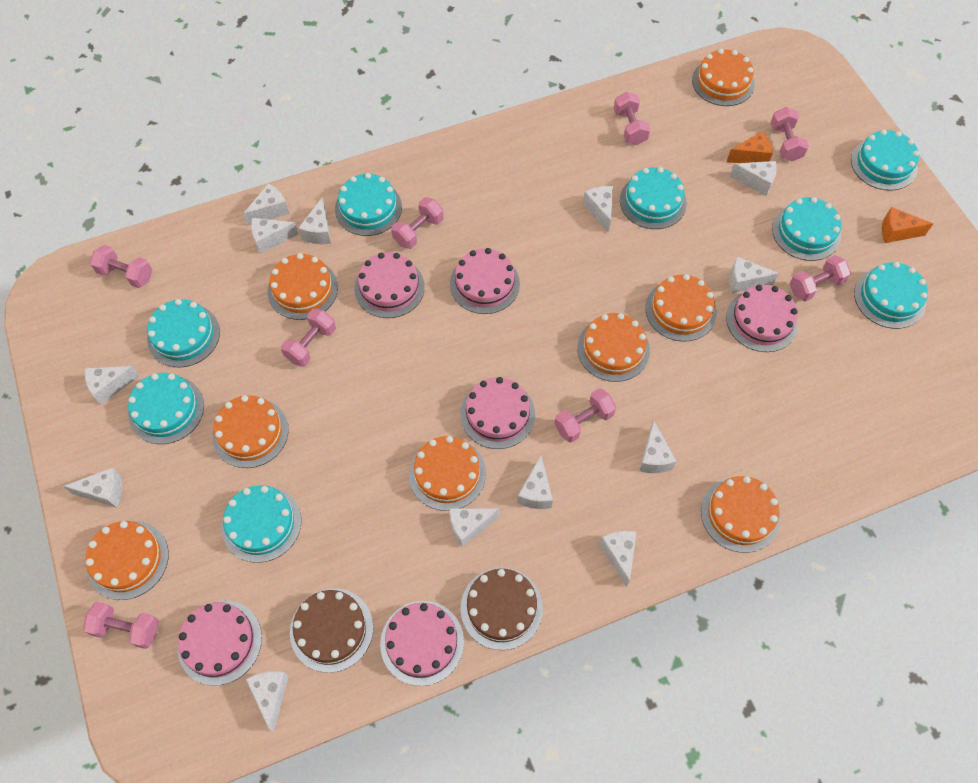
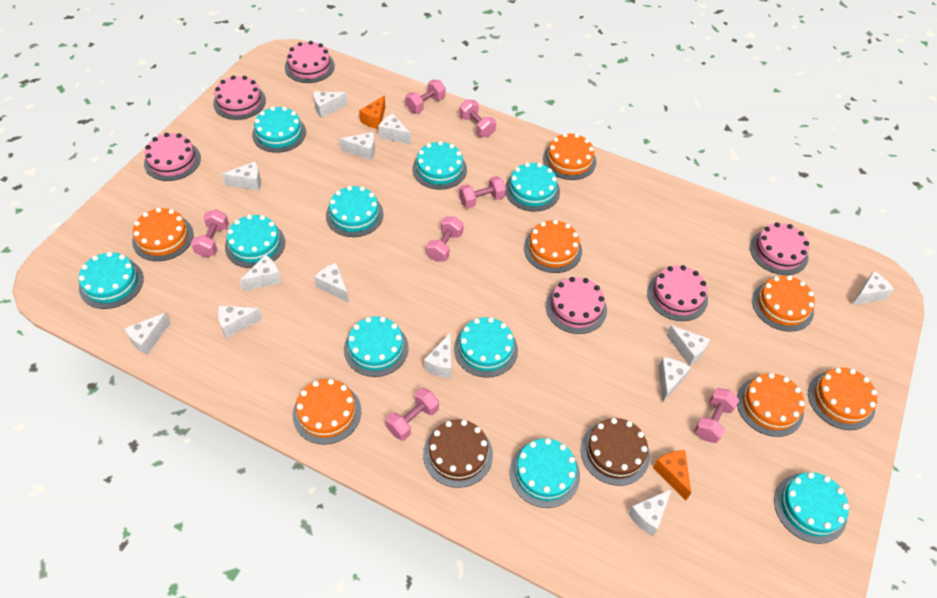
orange cake: [85,521,169,600] [212,395,289,468] [268,253,338,320] [409,436,486,511] [577,313,650,382] [645,274,717,341] [692,49,755,106] [701,476,780,553] = 8 -> [132,208,194,261] [293,379,361,445] [524,220,582,273] [543,133,596,180] [737,373,805,437] [752,275,815,332] [808,367,877,430] = 7
pink dumbbell: [83,602,159,649] [90,245,152,288] [281,309,336,367] [391,197,444,249] [554,388,616,443] [614,92,651,145] [770,107,809,161] [790,255,851,302] = 8 -> [191,209,229,258] [386,388,439,441] [405,80,446,113] [426,216,464,262] [459,99,496,137] [459,176,506,208] [694,388,739,443] = 7
turquoise cake: [128,373,204,444] [147,299,220,368] [222,485,301,563] [335,173,402,236] [620,167,687,229] [772,197,841,261] [851,130,919,191] [854,262,928,329] = 8 -> [78,252,144,309] [225,214,285,268] [252,107,306,153] [326,186,384,237] [344,316,409,377] [412,141,467,190] [454,317,518,378] [505,162,560,212] [510,438,580,508] [774,472,849,544] = 10

